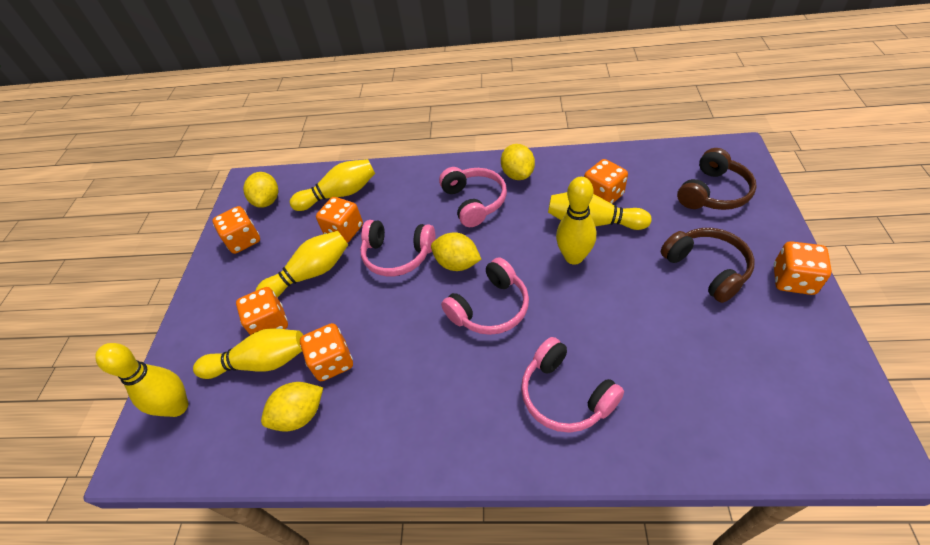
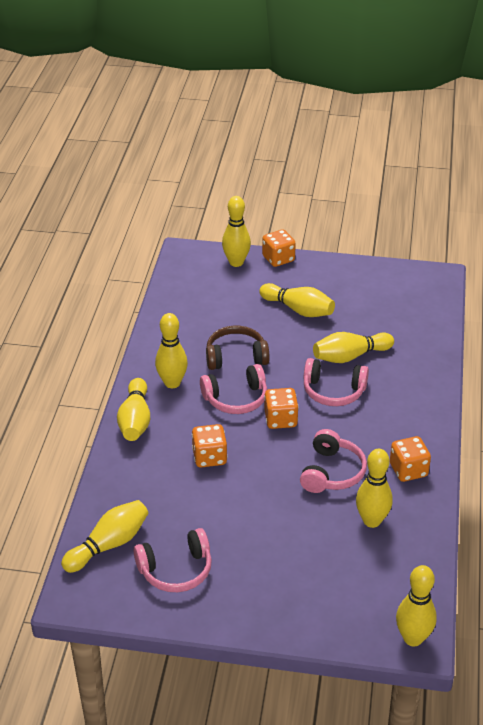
brown headphones: [661,228,755,303] [677,148,757,210] = 2 -> [206,326,270,370] = 1
orange dice: [212,206,260,254] [236,287,288,335] [300,323,353,381] [316,197,363,243] [584,159,628,204] [774,241,832,295] = 6 -> [192,424,227,467] [262,230,296,267] [264,388,299,429] [390,436,431,482] = 4
yellow bowling pin: [95,343,188,417] [193,328,303,379] [255,231,348,298] [290,159,375,211] [548,192,652,230] [556,177,596,265] = 6 -> [61,500,148,573] [117,378,150,441] [155,313,188,388] [222,196,251,267] [259,283,335,317] [313,332,394,363] [356,449,393,528] [396,565,437,646] = 8
yellow lemon: [243,172,278,208] [261,382,323,432] [431,232,481,271] [501,144,535,180] = 4 -> none = 0

